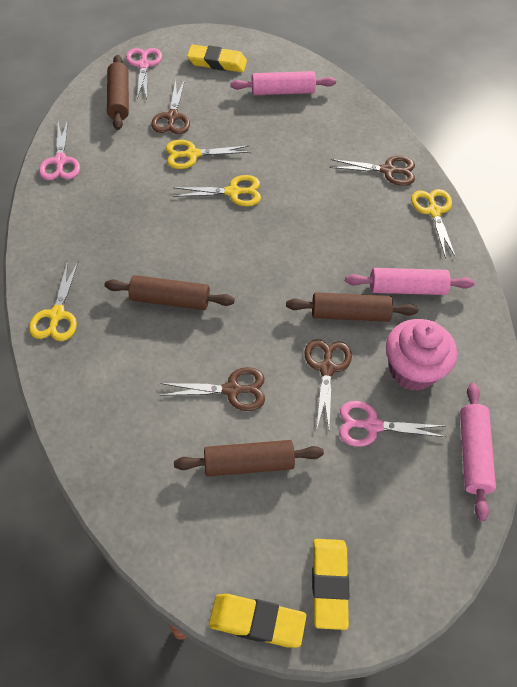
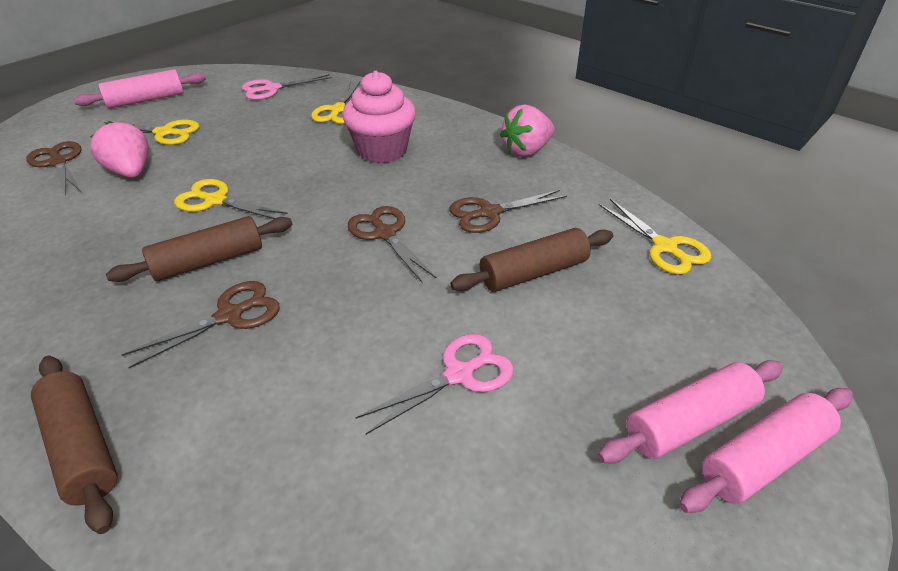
brown rolling pin: [105,275,235,310] [107,55,129,130] [174,440,324,476] [286,292,418,322] = 4 -> [31,356,118,534] [106,216,292,282] [450,228,613,292] = 3
pink scissors: [39,119,80,180] [126,48,162,99] [339,401,446,447] = 3 -> [242,74,332,100] [355,334,514,434] = 2
pink strawberry: none = 0 -> [90,121,149,178] [500,105,554,157] = 2
yellow eraser: [187,44,247,72] [209,594,307,648] [312,539,349,630] = 3 -> none = 0

